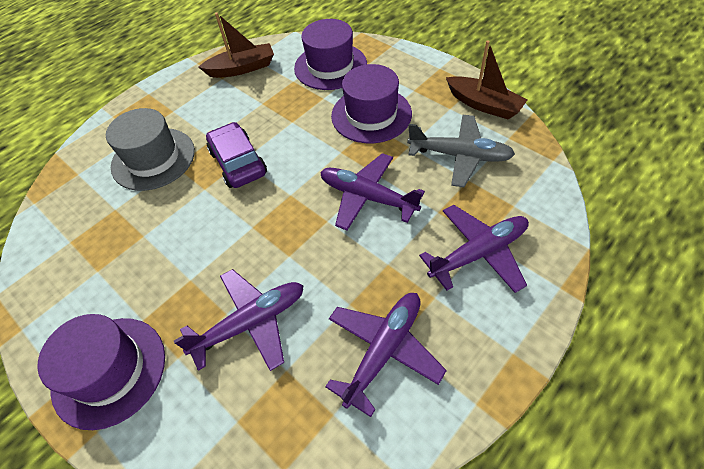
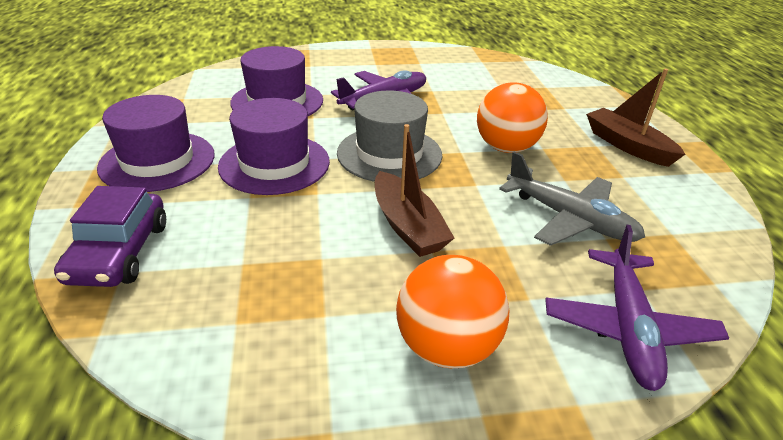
orange ball: none = 0 -> [396,255,510,368] [477,83,548,153] = 2
purple plane: [174,269,304,371] [320,153,425,231] [325,293,447,417] [419,205,529,293] = 4 -> [331,70,426,110] [545,225,729,391] = 2

